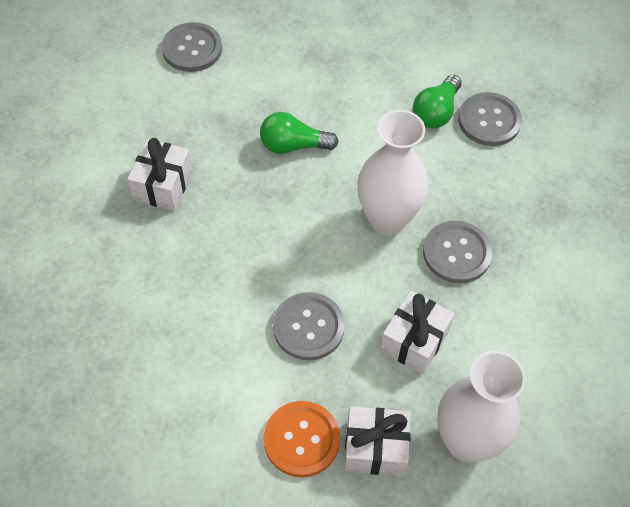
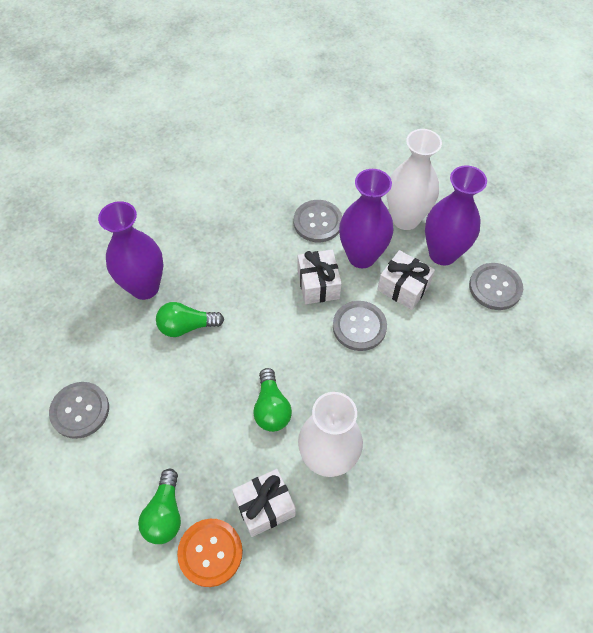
green light bulb: [260,112,339,154] [413,74,462,128] = 2 -> [138,469,181,544] [156,302,224,337] [253,368,292,432] = 3
purple vase: none = 0 -> [98,201,163,300] [339,169,393,268] [425,165,487,265] = 3

